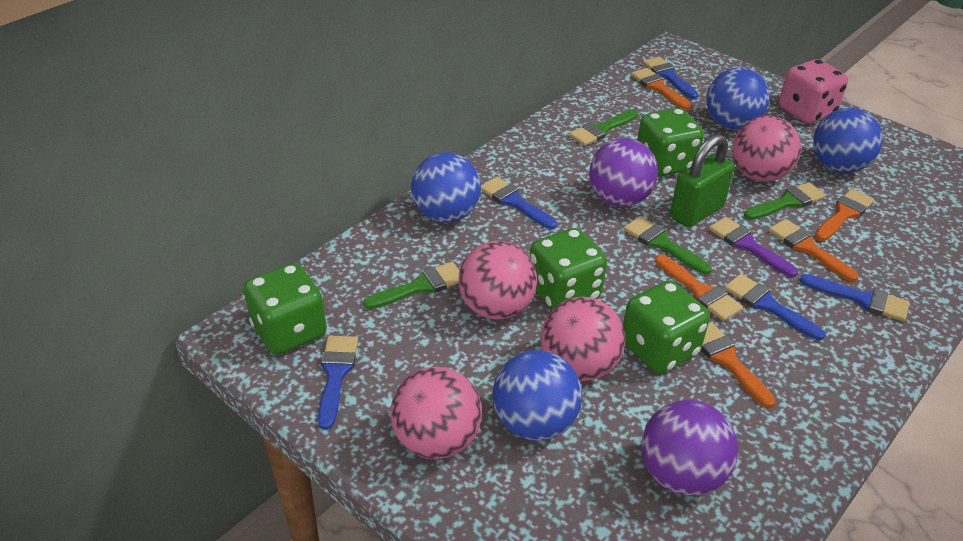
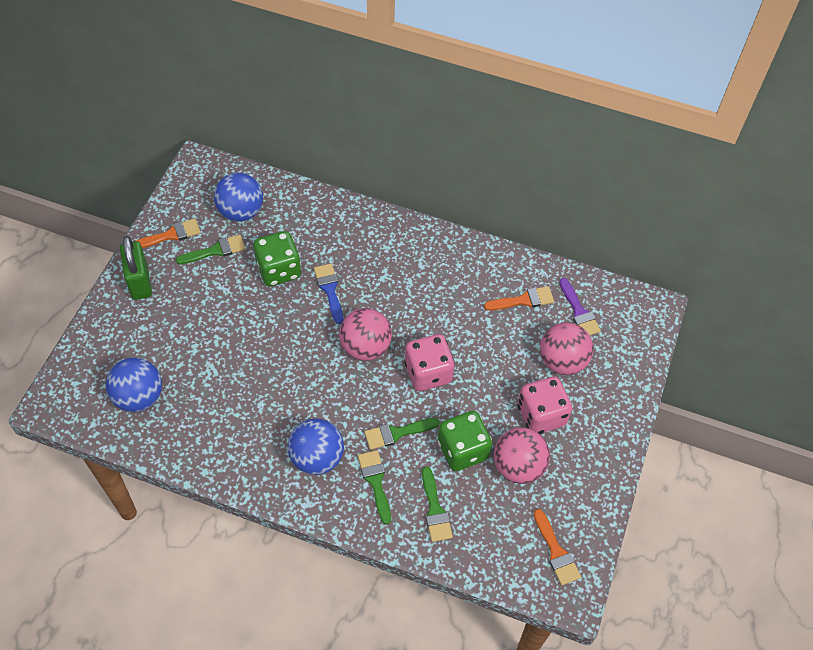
blue ball: [411,152,481,223] [492,350,582,441] [706,67,770,129] [813,108,883,173] = 4 -> [106,357,162,412] [214,173,263,222] [288,418,344,475] = 3
blue brush: [318,335,358,430] [481,177,557,229] [643,57,698,99] [724,274,825,340] [799,274,910,322] = 5 -> [314,263,343,324] = 1
green dice: [244,263,327,355] [530,228,607,310] [623,281,710,374] [637,108,704,177] = 4 -> [253,231,301,286] [438,411,492,471] = 2
orange brush: [631,68,692,110] [655,254,743,321] [701,322,775,408] [769,219,858,282] [815,189,874,241] = 5 -> [136,219,201,248] [484,286,554,311] [534,509,581,585] = 3
pink ball: [390,367,482,459] [459,241,537,320] [541,297,625,381] [732,116,801,182] = 4 -> [339,308,392,361] [494,427,550,484] [540,322,593,375] = 3
pink dice: [779,59,848,124] = 1 -> [404,334,455,391] [518,377,572,434] = 2
purple ball: [589,138,658,207] [641,400,738,496] = 2 -> none = 0

